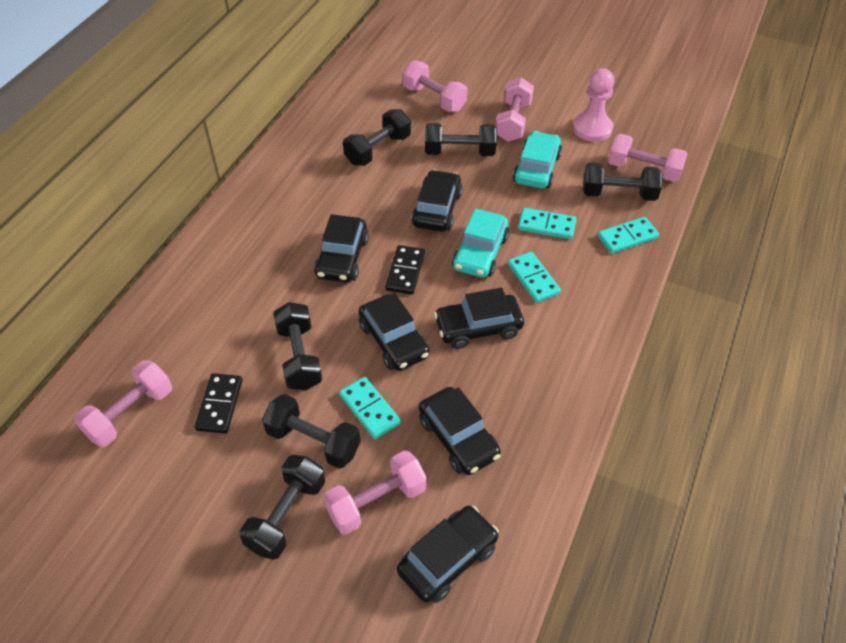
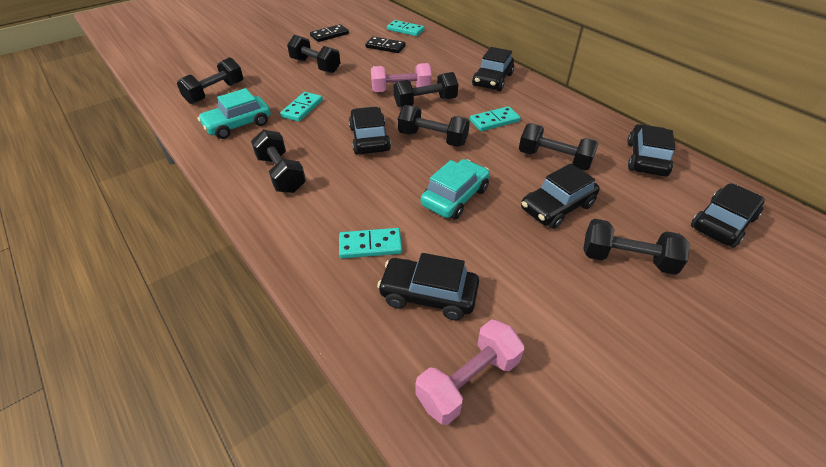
black dumbbell: [240,455,325,560] [262,394,361,469] [273,302,322,390] [343,109,411,166] [425,123,497,156] [583,162,663,201] = 6 -> [177,57,243,104] [251,129,306,193] [287,35,340,73] [394,72,458,108] [398,105,470,147] [519,123,598,171] [583,219,690,275] = 7
pink dumbbell: [74,360,172,447] [323,451,427,535] [402,61,468,112] [496,77,534,142] [608,134,687,182] = 5 -> [371,63,432,92] [415,320,525,425] = 2
pink pawn: [573,68,614,142] = 1 -> none = 0

